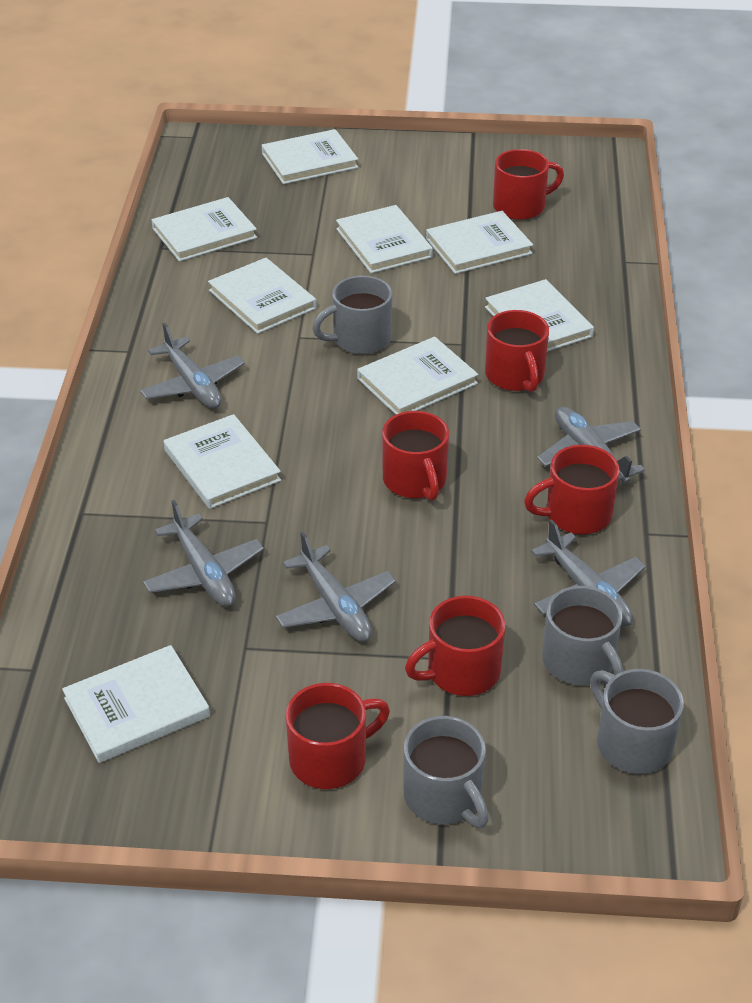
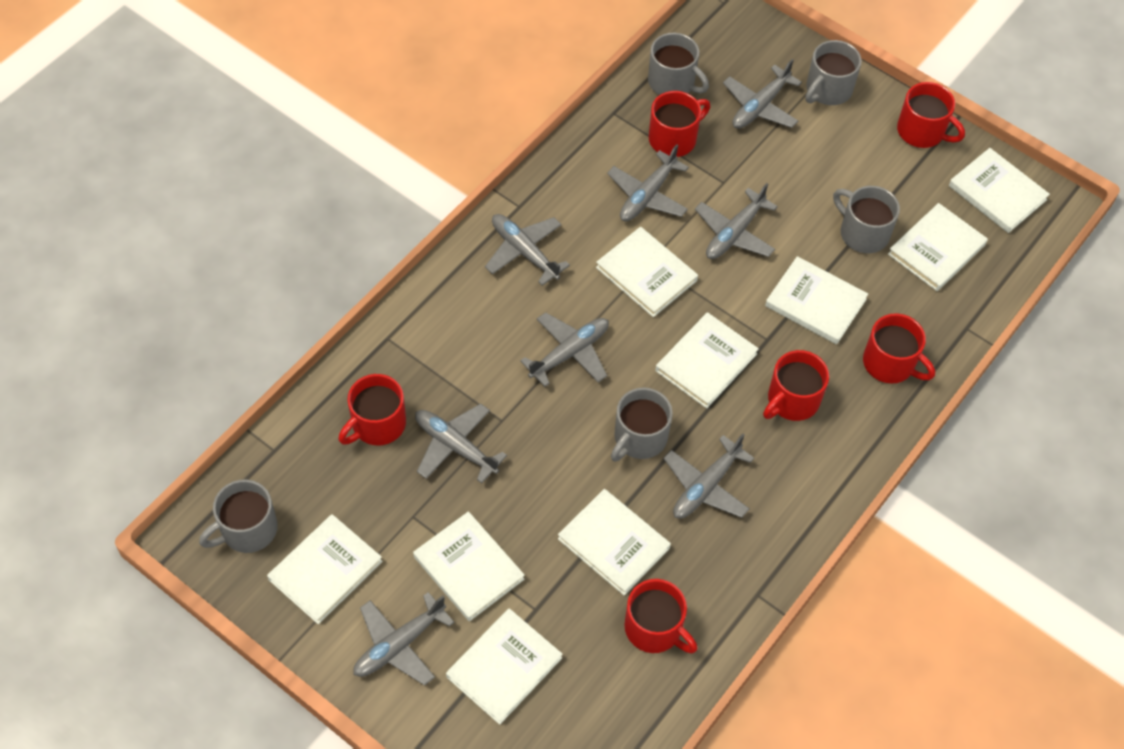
grey mug: [312,275,392,354] [404,716,489,828] [542,586,624,685] [590,669,684,774] = 4 -> [199,479,278,553] [611,387,673,461] [648,33,709,95] [805,40,862,105] [833,186,900,253] = 5
grey plane: [140,323,245,409] [143,500,264,607] [276,532,396,642] [531,519,646,627] [537,407,645,484] = 5 -> [353,592,454,685] [415,403,507,483] [485,214,570,286] [520,312,609,387] [607,144,689,221] [663,434,754,519] [695,183,778,259] [723,59,802,129] = 8

